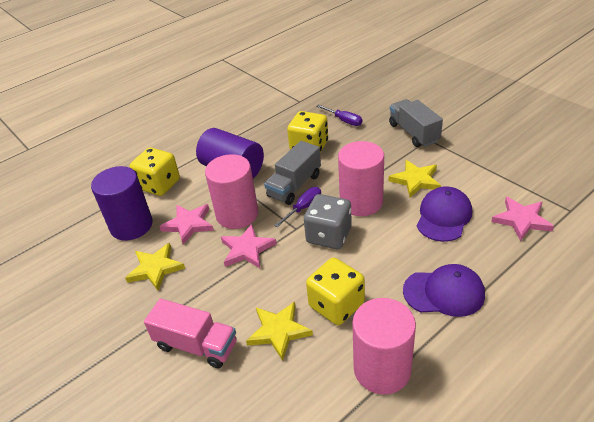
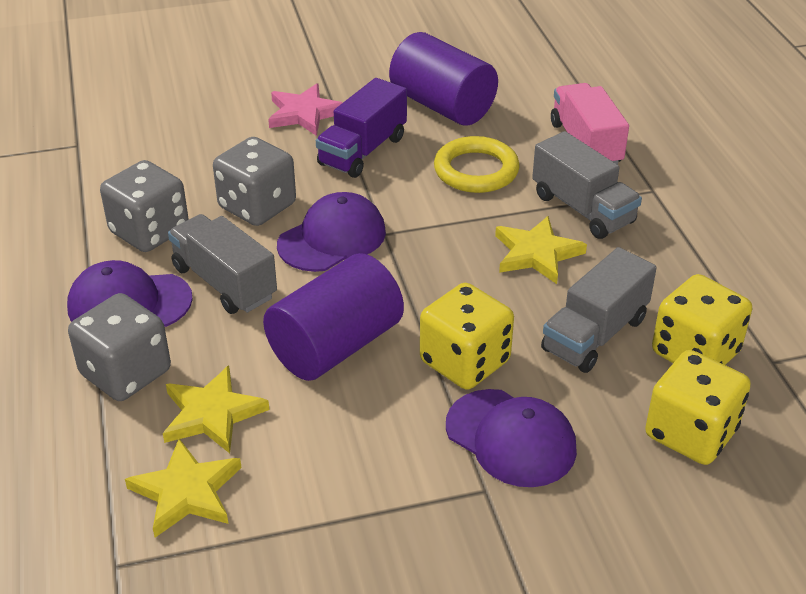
grey dice: [304,194,352,249] = 1 -> [68,293,171,401] [100,160,189,252] [213,137,296,226] = 3
grey truck: [264,141,321,205] [389,99,443,147] = 2 -> [168,214,277,314] [532,131,642,239] [541,247,657,373] = 3
pink cylinder: [205,154,258,229] [338,141,384,216] [352,298,416,395] = 3 -> none = 0
pink star: [159,204,214,245] [221,224,277,268] [491,197,554,241] = 3 -> [268,83,343,136] = 1
purple cap: [403,264,485,317] [417,186,472,242] = 2 -> [67,260,193,327] [277,192,386,272] [446,389,577,487] = 3
purple screwdriver: [274,187,321,227] [317,104,362,126] = 2 -> none = 0
purple truck: none = 0 -> [316,78,407,178] = 1
yellow ring: none = 0 -> [434,136,520,193] = 1

